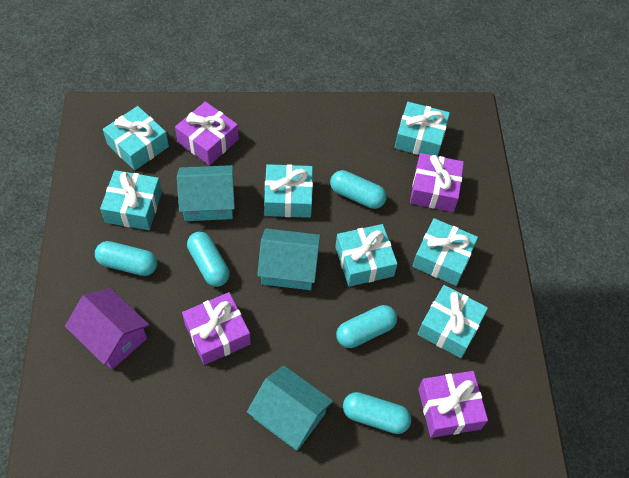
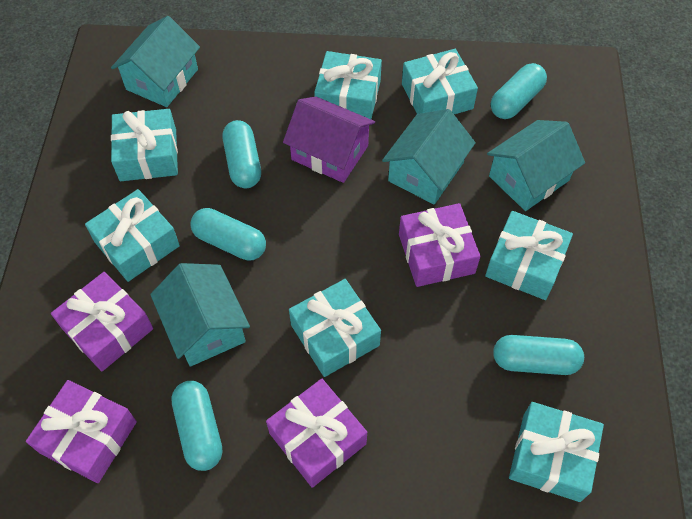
turquoise house: [177,165,235,221] [247,366,333,451] [257,228,321,290] = 3 -> [111,16,200,107] [150,263,250,367] [382,109,476,205] [487,120,585,211] = 4

